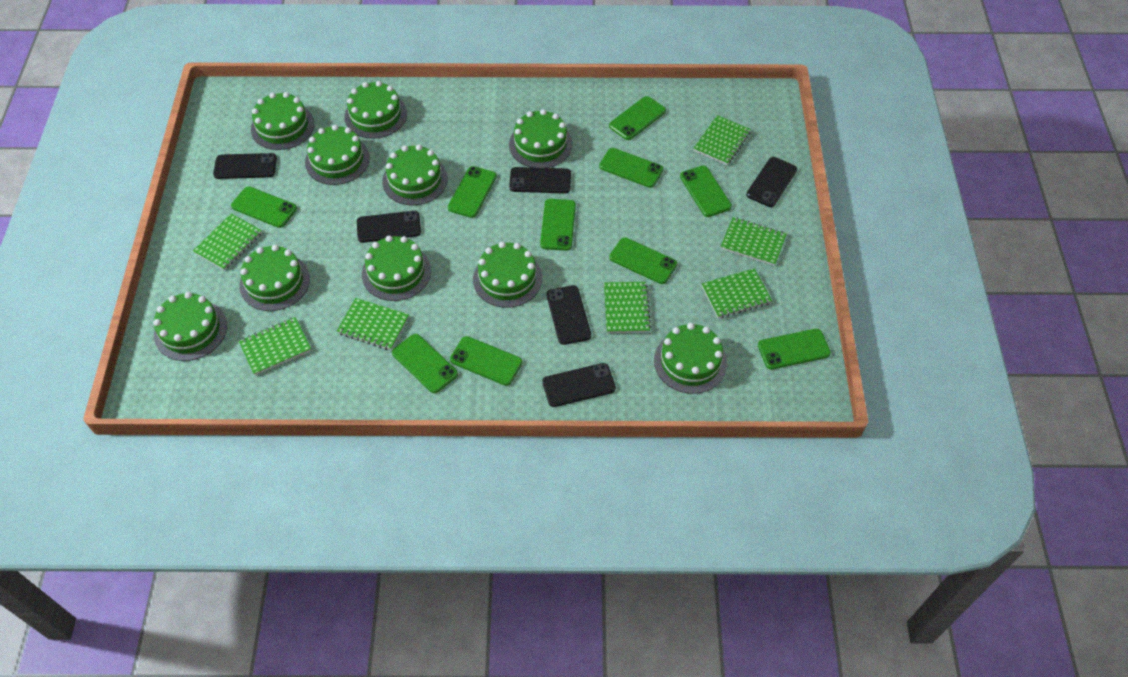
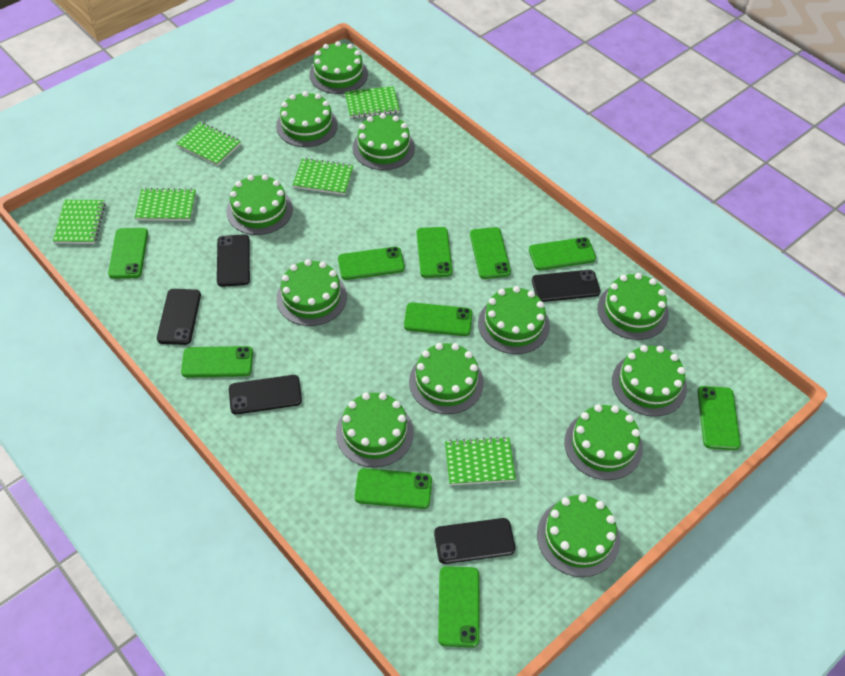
black phone: [213,153,277,179] [357,211,421,243] [509,167,571,193] [542,363,616,407] [547,285,591,345] [746,157,797,207] = 6 -> [157,289,201,345] [217,234,250,287] [229,375,302,414] [434,518,515,564] [532,270,600,302] = 5
green cake: [153,292,227,361] [239,245,310,311] [251,92,314,150] [305,125,370,185] [344,81,407,139] [362,236,431,301] [382,145,448,205] [473,242,542,308] [509,109,572,168] [654,323,727,394] = 10 -> [226,174,293,235] [276,91,338,147] [276,259,347,326] [309,41,368,94] [336,392,414,467] [353,113,415,170] [409,343,484,414] [478,286,550,354] [537,494,620,577] [564,404,643,480] [598,273,669,340] [612,345,687,417] = 12
green notebook: [193,214,262,270] [239,317,312,375] [337,298,409,350] [604,282,651,333] [693,115,751,165] [702,268,772,318] [721,217,787,266] = 7 -> [53,200,106,244] [135,188,196,221] [176,122,241,166] [293,158,353,195] [345,86,400,118] [445,437,516,485] = 6

